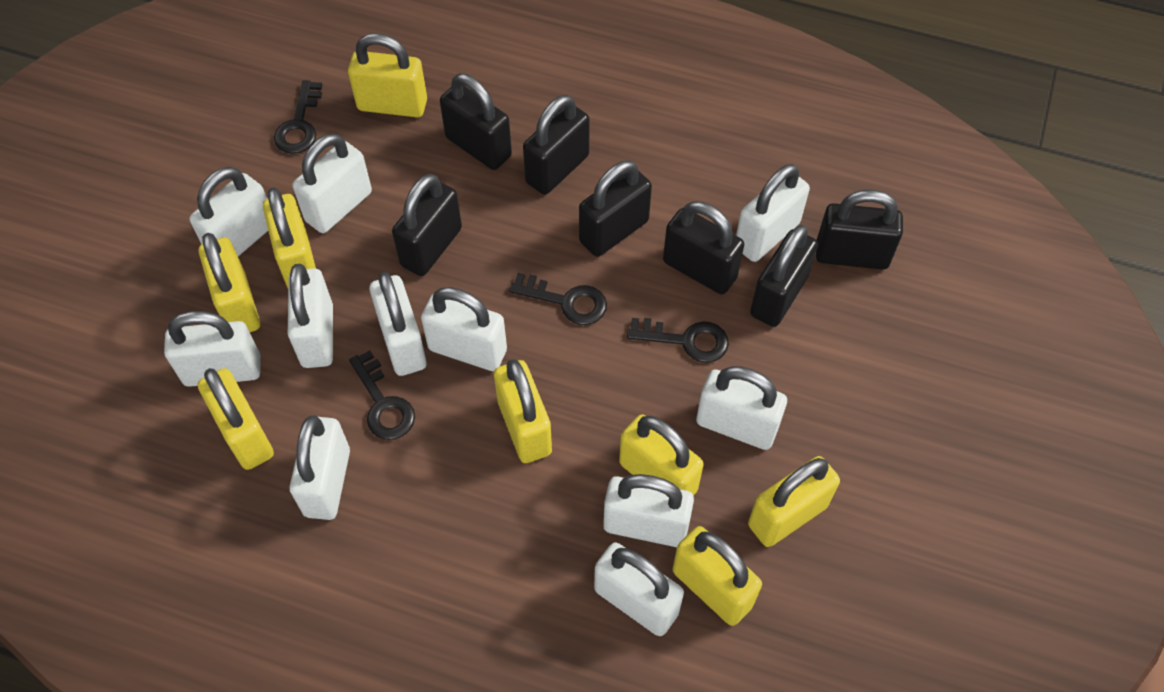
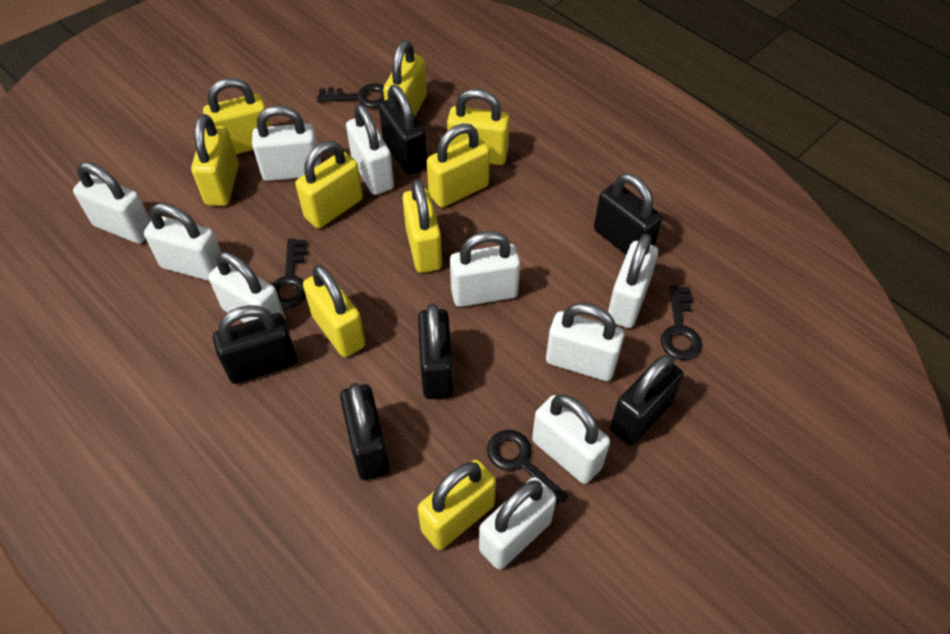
black padlock: [392,174,462,276] [440,73,512,170] [523,95,590,195] [579,160,652,257] [663,201,744,294] [750,225,818,327] [816,190,903,270] = 7 -> [213,305,297,384] [340,383,390,480] [379,85,427,175] [418,303,453,399] [594,173,662,254] [610,355,684,445] = 6
white padlock: [164,311,261,387] [189,167,268,256] [288,264,333,368] [289,415,350,520] [293,133,372,233] [369,272,427,376] [421,287,507,371] [594,542,684,636] [603,474,694,547] [696,366,787,450] [736,164,810,262] = 11 -> [73,162,151,244] [144,203,221,281] [208,252,285,323] [252,105,321,181] [346,104,394,195] [450,231,520,307] [479,477,556,570] [532,394,610,484] [546,303,624,381] [608,234,658,328] = 10
yellow padlock: [198,368,274,470] [199,233,260,332] [263,187,316,288] [348,33,427,117] [494,359,552,463] [619,414,704,496] [672,526,762,626] [748,456,840,547] = 8 -> [191,114,239,206] [203,78,271,154] [295,141,363,228] [303,265,366,357] [383,40,427,116] [403,179,442,273] [418,460,496,550] [427,123,490,207] [447,89,510,165] = 9

